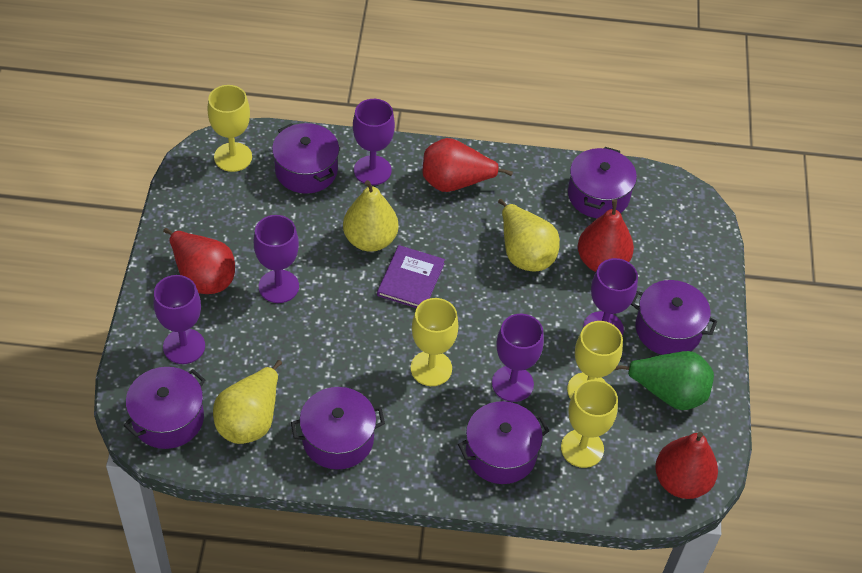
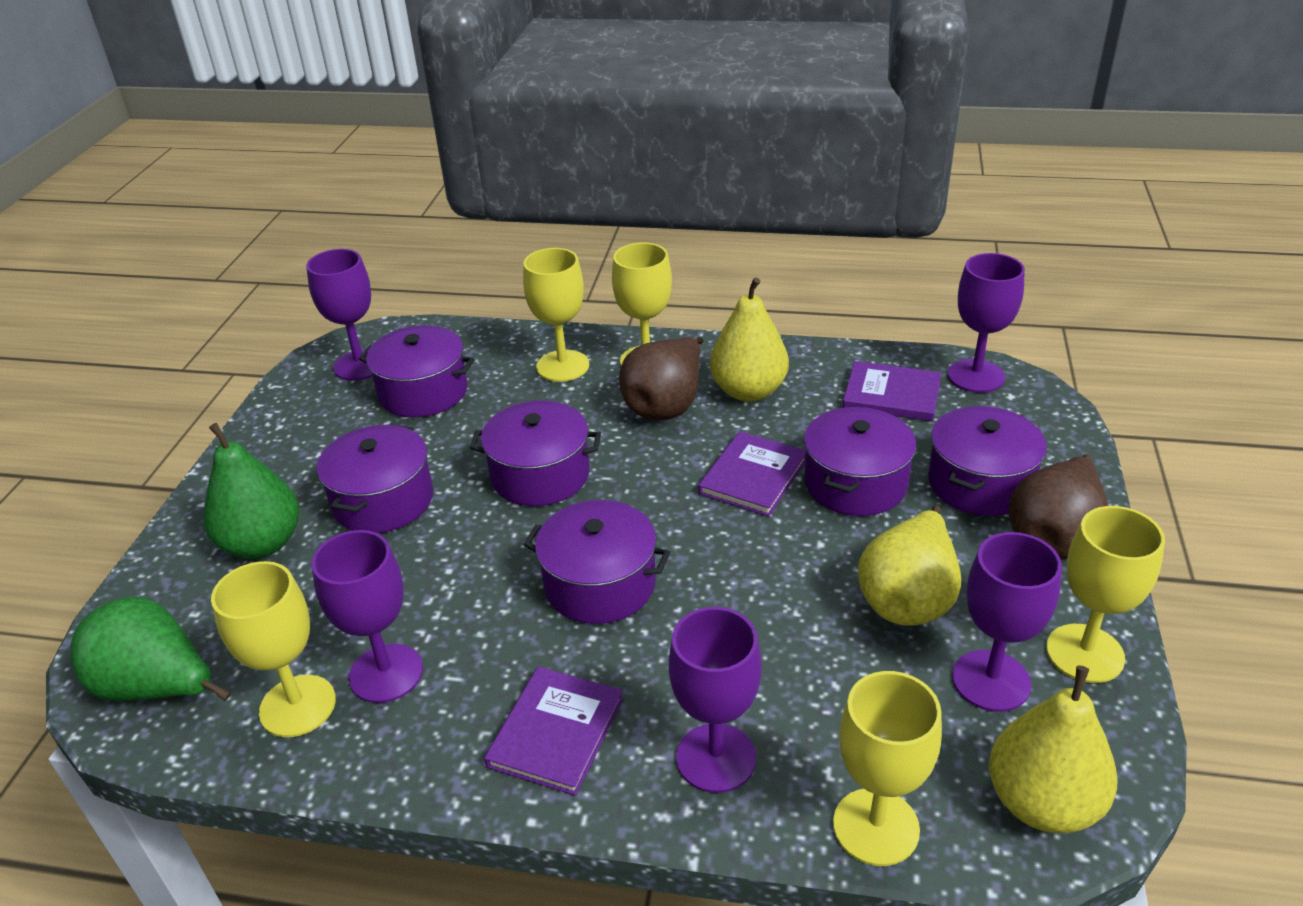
brown pear: none = 0 -> [619,337,704,420] [1008,454,1108,560] = 2
green pear: [615,351,714,410] = 1 -> [70,597,231,701] [203,423,299,559] = 2
purple book: [377,245,445,308] = 1 -> [484,666,623,796] [698,431,806,516] [843,361,941,421] = 3
red pear: [163,228,235,294] [422,138,513,192] [578,199,634,272] [655,432,718,499] = 4 -> none = 0
yellow goblet: [207,85,252,172] [410,298,459,386] [561,379,618,468] [567,321,623,399] = 4 -> [211,561,336,737] [523,248,589,382] [612,243,672,366] [833,671,942,866] [1046,506,1165,683] = 5

